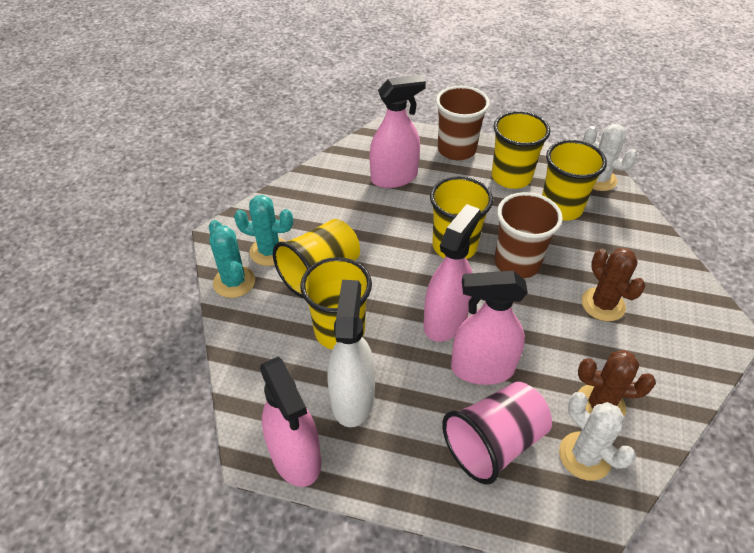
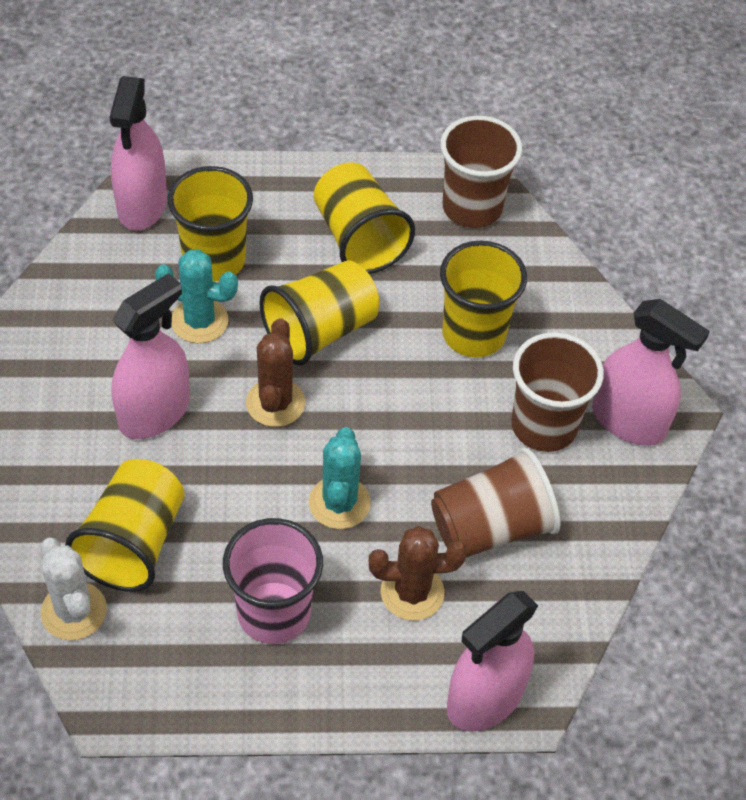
brown cup: [436,86,490,160] [495,192,563,278] = 2 -> [431,447,561,557] [440,116,522,228] [511,332,604,452] = 3
white cactus: [559,392,636,481] [583,124,637,191] = 2 -> [40,538,107,640] = 1
white spray bottle: [327,280,375,427] = 1 -> none = 0

